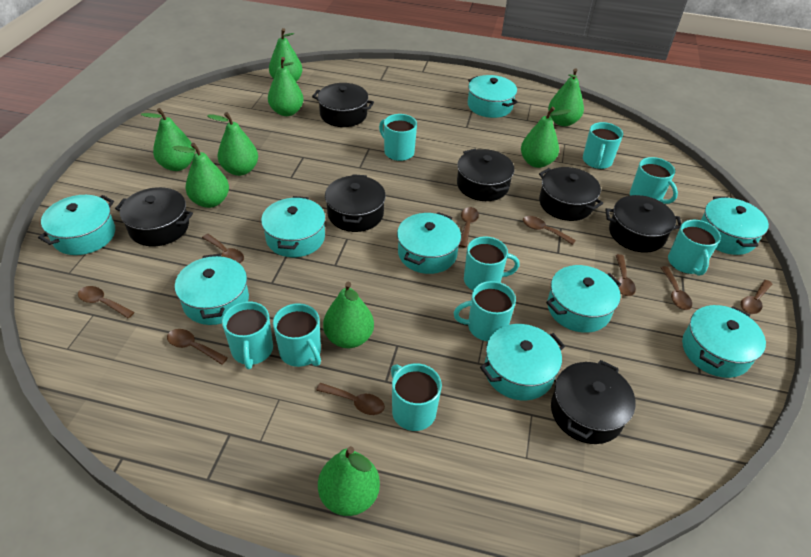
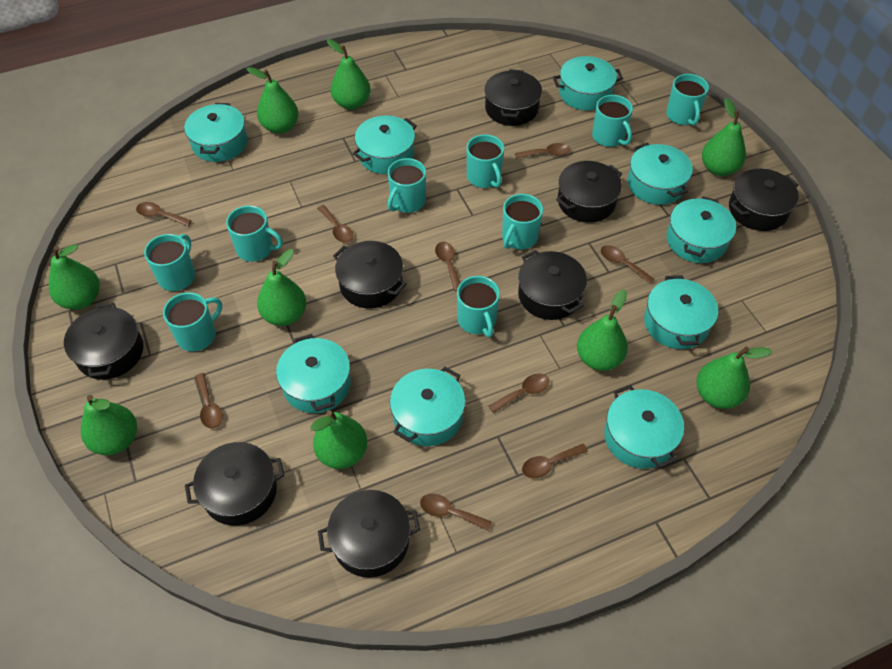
black pot: [115,187,193,246] [312,83,374,127] [325,174,386,232] [457,148,514,201] [539,167,603,221] [551,360,636,444] [605,195,682,253] = 7 -> [64,303,143,380] [185,442,284,526] [318,490,420,578] [333,241,407,309] [484,69,542,126] [518,250,587,320] [556,161,622,223] [729,169,799,231] = 8

